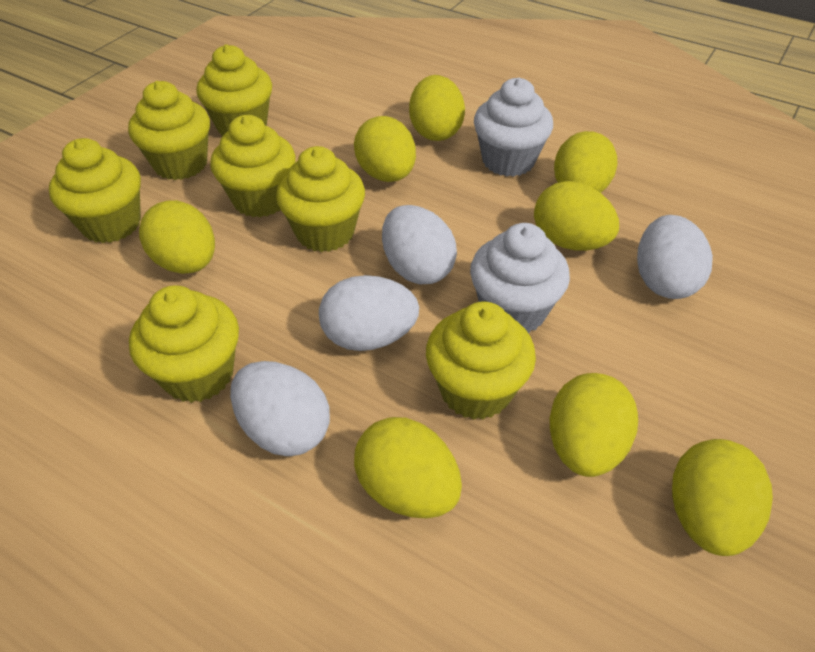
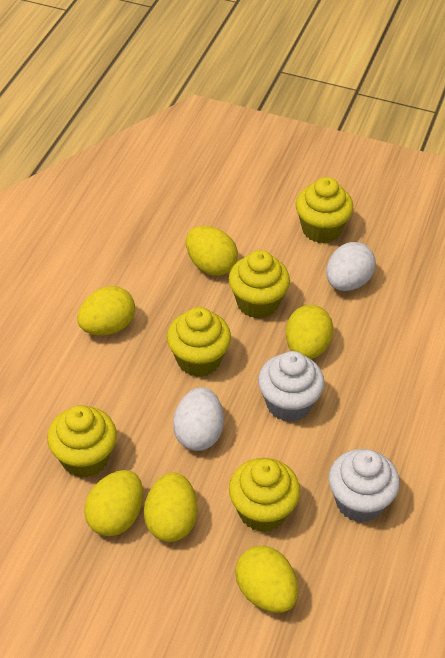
white egg: [230,361,330,456] [319,275,419,351] [382,205,457,284] [637,215,713,299] = 4 -> [173,387,224,451] [326,242,376,291] = 2
yellow cupcake: [49,138,141,243] [128,81,210,180] [129,285,239,403] [196,44,272,136] [210,115,296,217] [276,146,365,252] [426,301,536,420] = 7 -> [47,405,117,478] [167,307,231,377] [229,250,290,319] [229,458,300,532] [296,177,353,243] = 5
yellow egg: [139,200,215,274] [354,116,416,182] [354,417,462,518] [409,75,465,141] [534,181,619,251] [550,373,638,477] [554,131,618,193] [672,439,773,556] = 8 -> [77,286,135,335] [84,470,143,536] [144,472,197,542] [186,226,238,276] [235,546,298,613] [286,305,333,359] = 6

